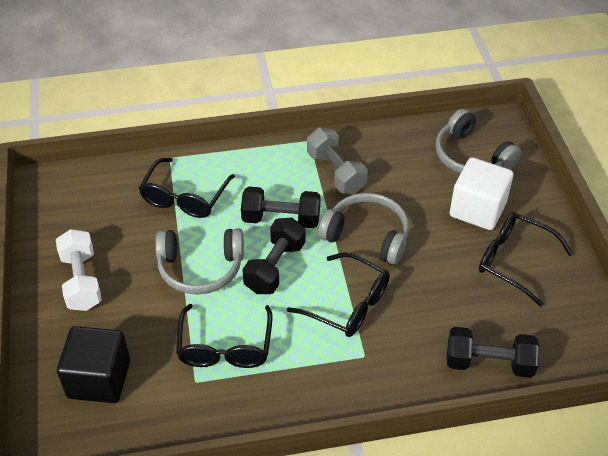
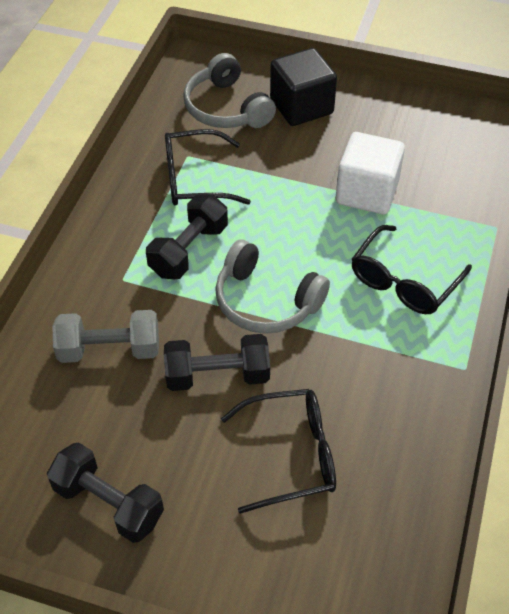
black glasses: [139,158,235,218] [176,304,273,368] [287,252,390,337] [479,212,573,307] = 4 -> [165,129,251,206] [221,389,336,514] [352,225,472,314] = 3
grey headphones: [155,228,244,294] [318,193,409,265] [435,109,522,174] = 3 -> [183,53,276,128] [215,239,330,334] = 2
white dumbbell: [56,229,102,311] = 1 -> none = 0

